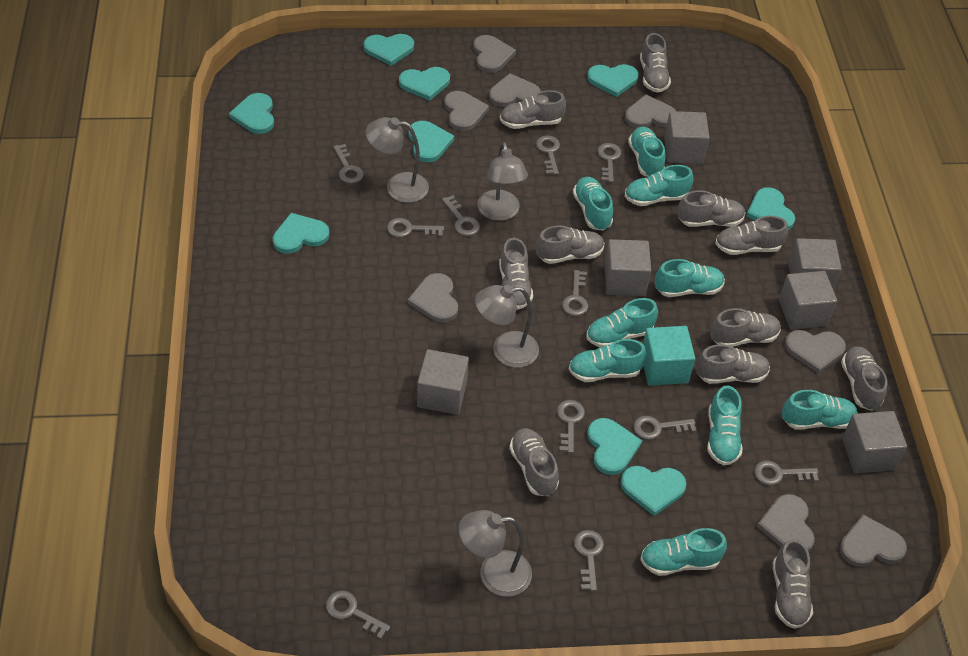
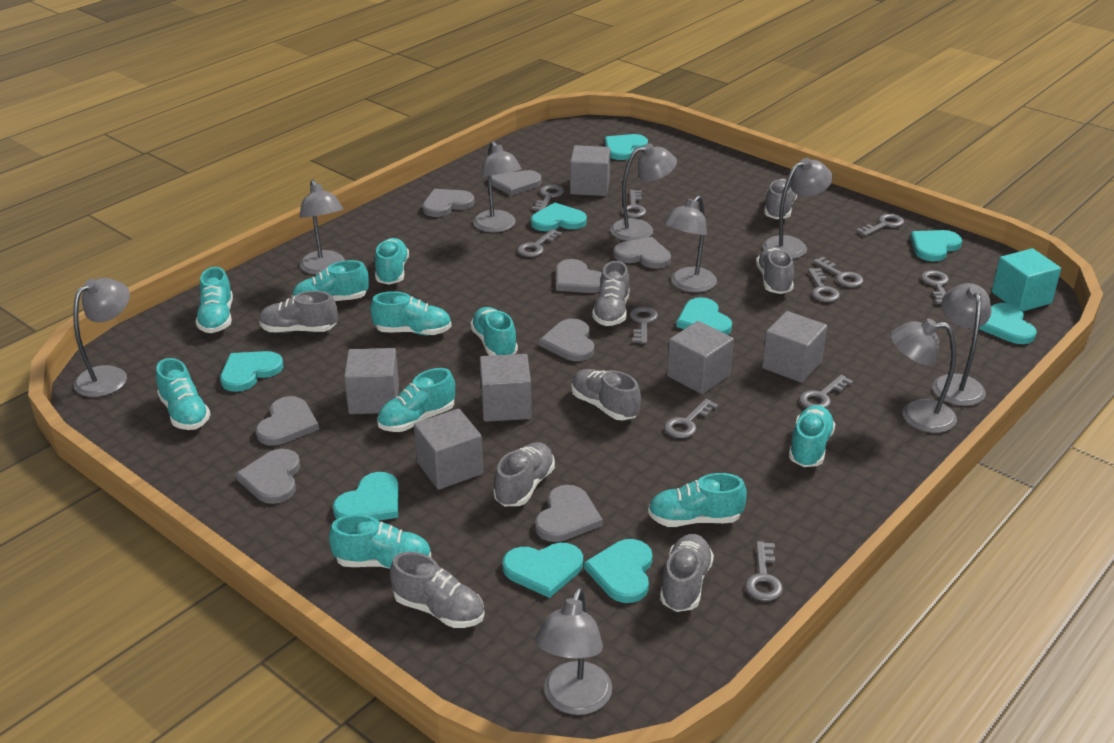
grey lamp: [366,117,429,203] [459,510,532,597] [475,285,539,368] [477,142,528,221] = 4 -> [73,278,130,397] [300,180,345,275] [473,141,522,232] [535,588,612,715] [610,144,677,241] [664,195,717,292] [763,158,833,259] [890,319,957,433] [932,283,992,406] = 9
grey shoe: [499,238,533,310] [500,90,566,129] [509,428,559,496] [536,225,604,264] [640,33,671,93] [677,190,745,227] [696,344,770,384] [710,308,781,347] [715,216,788,255] [773,539,813,629] [841,346,888,411] = 11 -> [259,291,338,333] [390,552,485,628] [493,442,555,506] [571,369,641,420] [592,261,630,326] [660,534,714,612] [756,246,794,294] [764,179,797,219] = 8
turquoise shoe: [569,339,646,382] [573,177,613,231] [586,298,658,347] [624,165,693,206] [628,127,666,177] [640,528,727,576] [655,259,725,297] [707,386,742,465] [782,390,858,429] = 9 -> [156,358,211,430] [196,267,233,333] [292,260,369,301] [329,514,431,569] [370,291,452,335] [375,238,409,285] [377,368,455,432] [470,307,518,356] [648,473,747,527] [789,405,835,467] = 10

